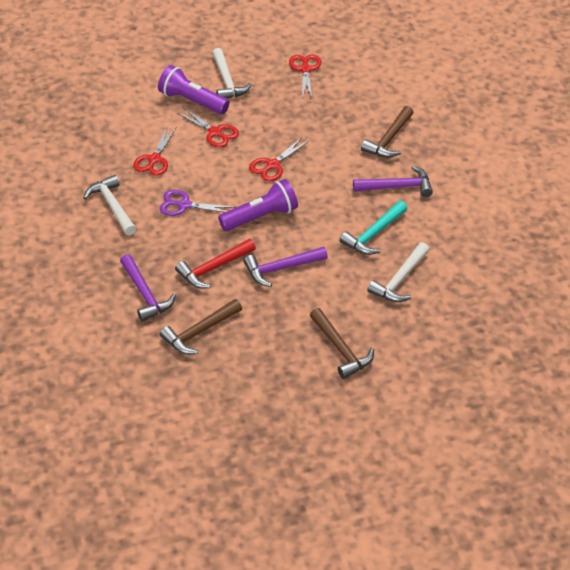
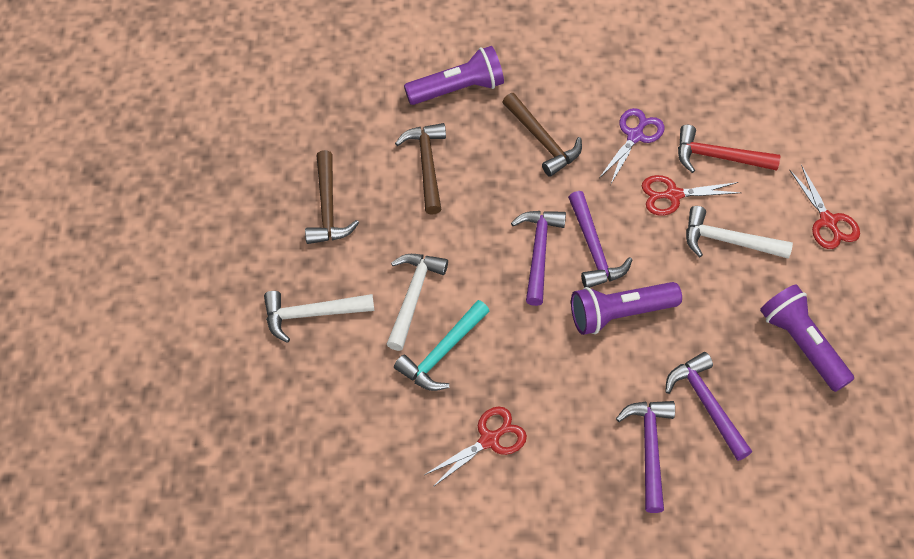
purple flashlight: [158,65,229,114] [218,179,298,231] = 2 -> [404,46,504,105] [571,282,682,335] [760,284,854,392] = 3
purple hammer: [120,254,176,322] [243,247,328,287] [353,166,433,197] = 3 -> [511,211,566,306] [568,191,632,288] [616,401,675,513] [665,352,752,461] = 4
red scissors: [133,128,176,176] [177,108,239,148] [249,137,309,182] [289,55,321,98] = 4 -> [424,407,527,488] [642,175,742,215] [789,165,860,249] = 3

